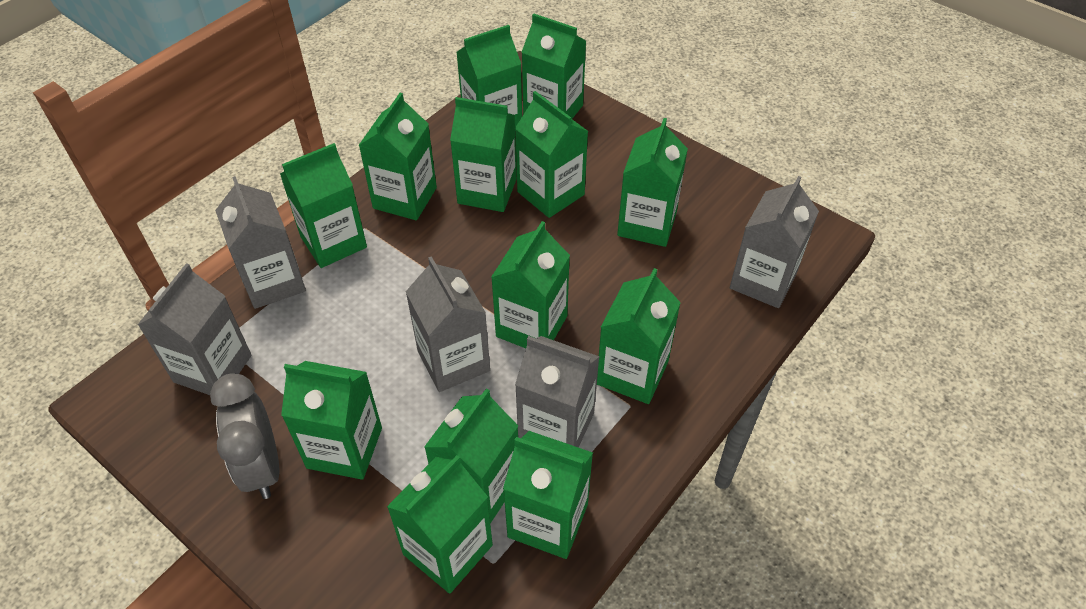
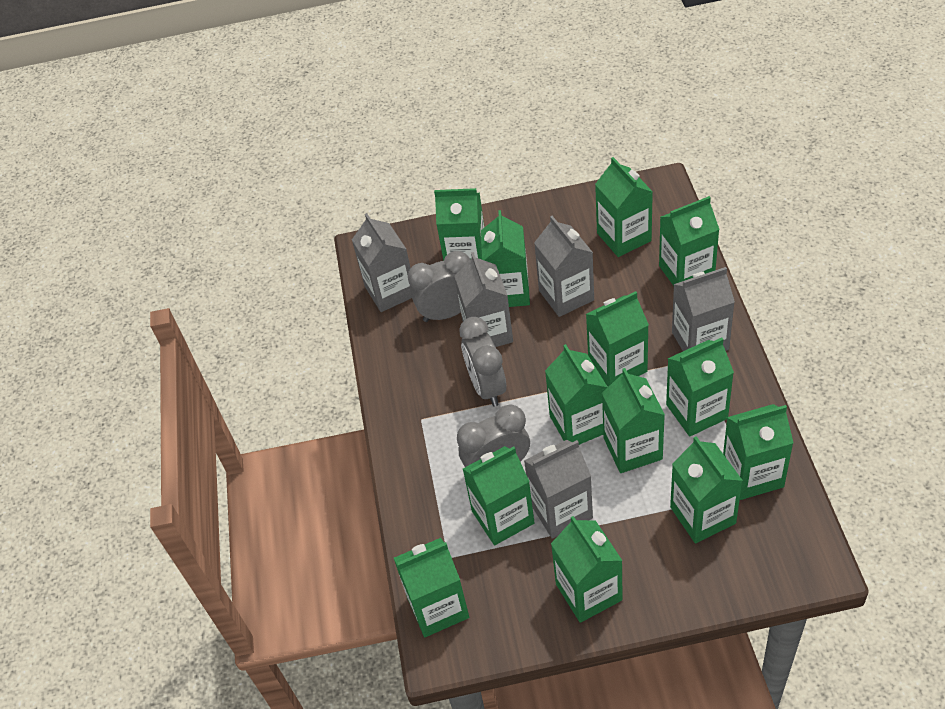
grey clock: [210,373,279,499] = 1 -> [408,251,470,322] [457,404,530,467] [459,317,506,406] = 3

